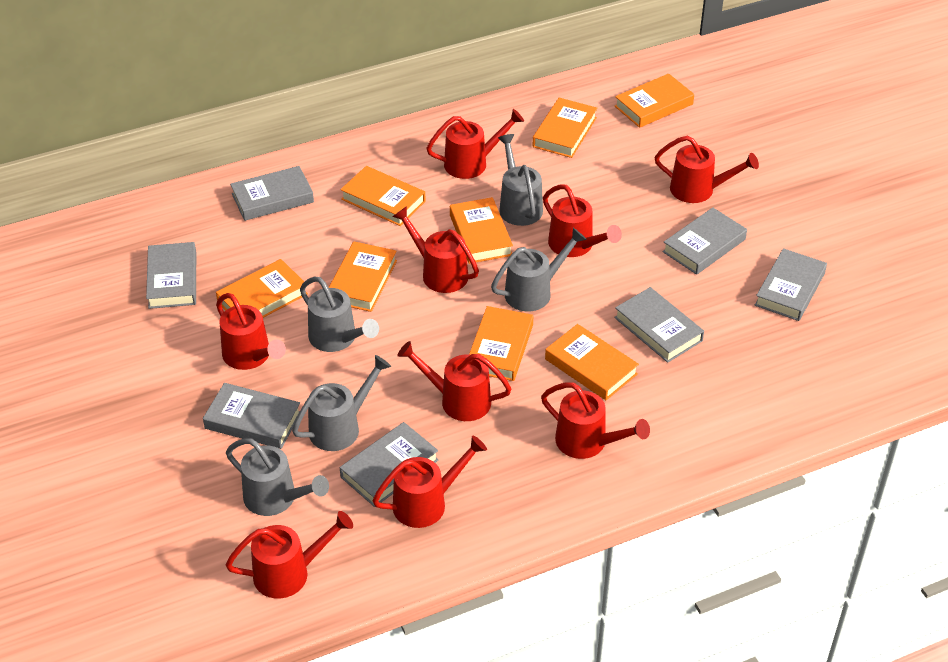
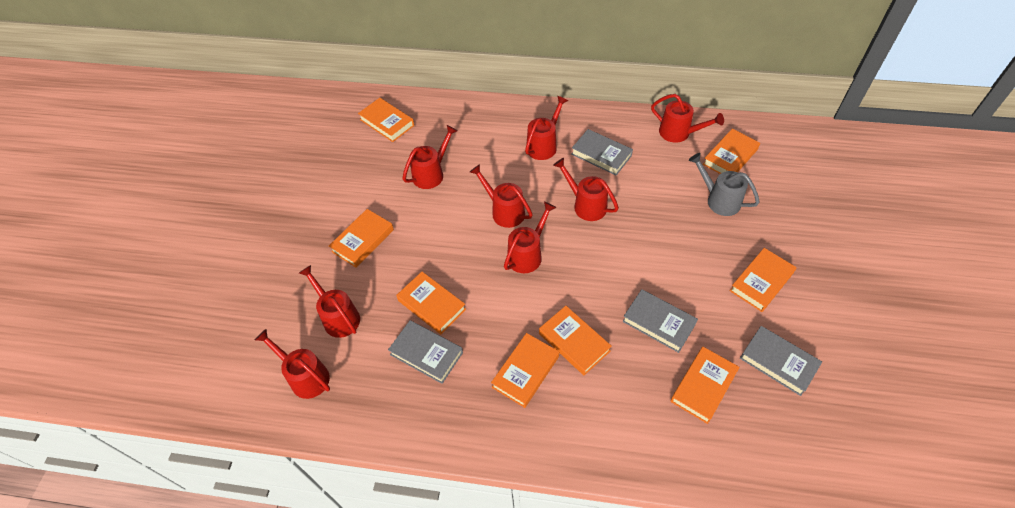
grey book: [146,242,196,309] [203,383,300,449] [230,166,314,221] [340,422,438,507] [614,287,704,363] [662,207,747,275] [755,248,827,321] = 7 -> [388,320,463,384] [571,129,633,175] [622,289,698,353] [740,326,822,396] = 4
grey watering can: [226,438,329,516] [292,355,391,451] [300,277,379,352] [491,228,587,311] [498,134,543,226] = 5 -> [689,153,760,216] = 1
red watering can: [216,293,286,370] [226,511,353,599] [373,435,487,528] [392,206,479,293] [397,341,512,421] [426,109,524,179] [541,382,650,459] [543,184,622,257] [655,136,759,203] = 9 -> [255,329,330,399] [299,265,360,338] [402,125,457,189] [470,164,533,228] [504,202,556,273] [525,96,568,160] [553,158,619,221] [651,94,724,143] = 8

